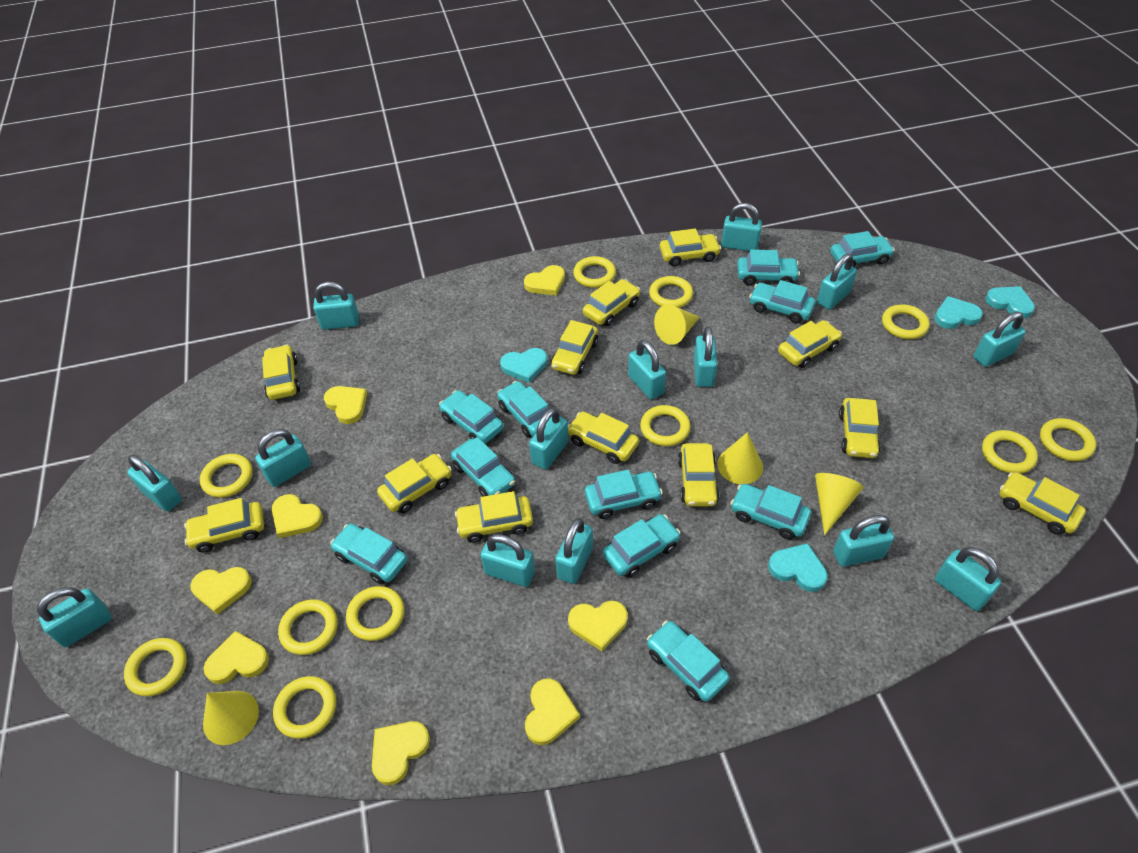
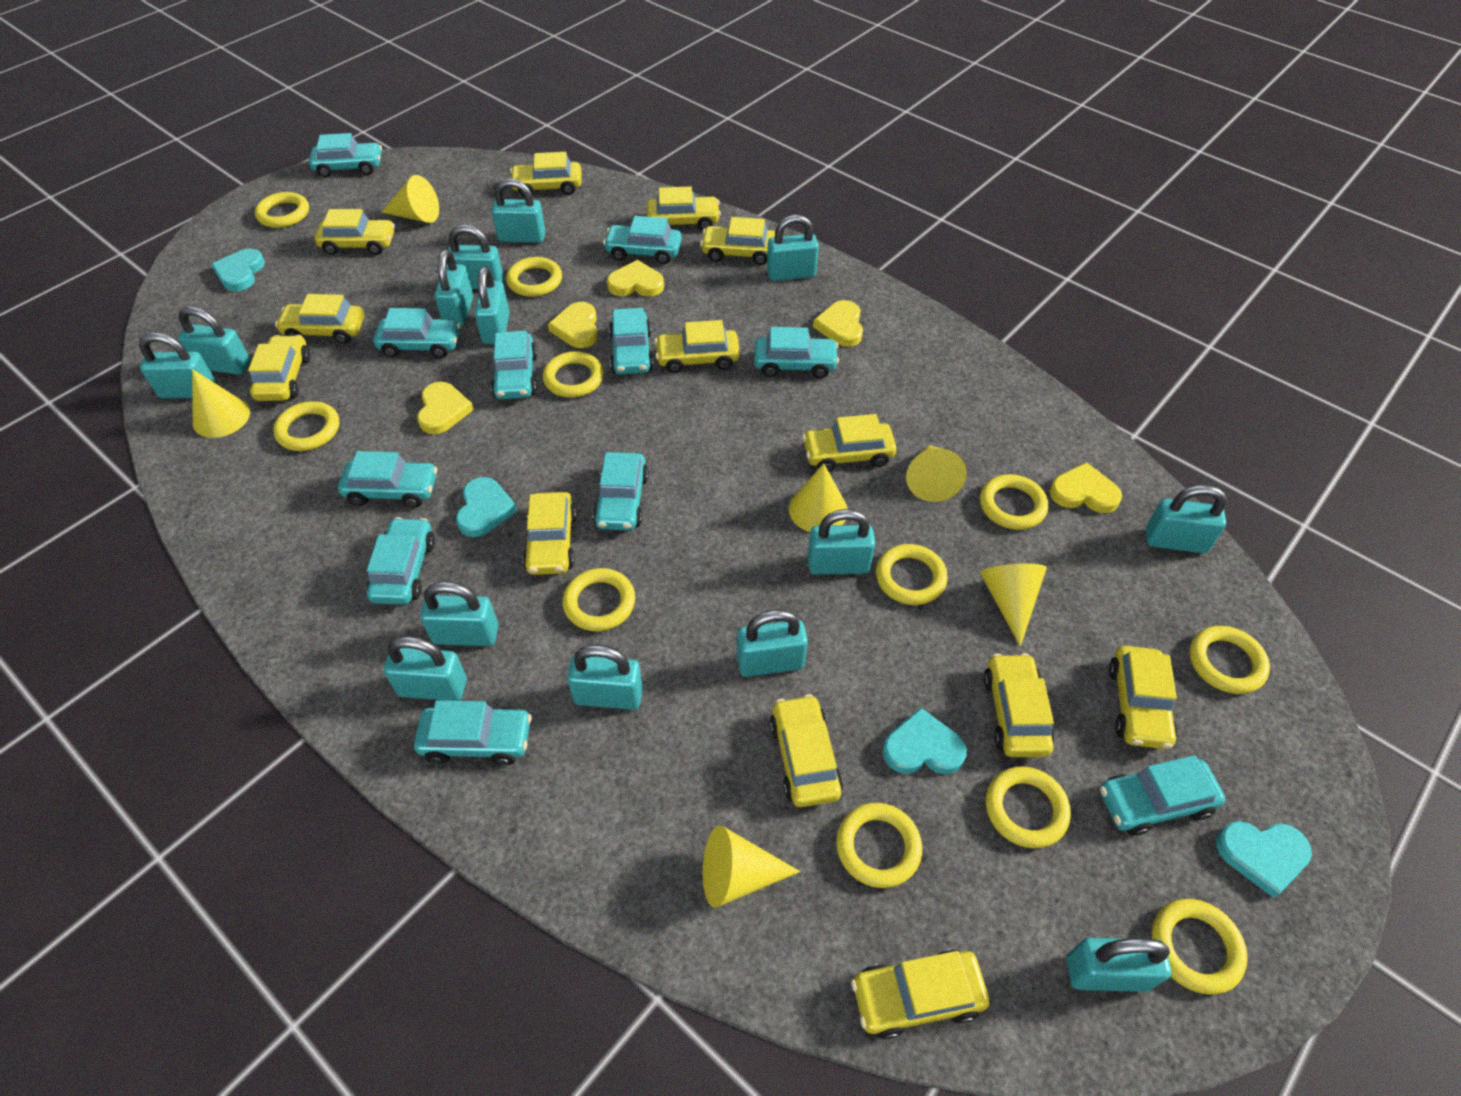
yellow car: [184,498,264,553] [262,345,300,400] [377,454,452,513] [455,491,533,543] [551,320,598,375] [568,411,639,464] [583,279,640,326] [660,228,721,266] [678,443,719,506] [778,320,842,368] [839,398,881,458] [999,472,1086,535] = 12 -> [248,335,310,401] [275,294,364,344] [315,209,395,255] [510,152,582,197] [523,492,577,575] [647,186,721,231] [654,320,740,373] [700,217,775,265] [770,694,843,807] [802,414,897,472] [851,949,990,1039] [983,653,1055,757] [1109,646,1177,749] = 13
yellow cone: [203,691,259,745] [654,304,700,345] [717,432,763,484] [815,473,864,535] = 4 -> [192,369,250,438] [381,175,439,223] [703,825,800,908] [789,463,848,532] [906,445,967,502] [980,563,1047,646] = 6
yellow heart: [191,567,251,615] [203,631,269,684] [272,494,323,538] [324,386,367,424] [372,721,430,785] [524,265,565,295] [525,679,580,745] [568,601,628,651] = 8 -> [417,382,474,434] [548,302,598,348] [607,260,664,297] [813,300,863,347] [1049,462,1122,513] = 5

